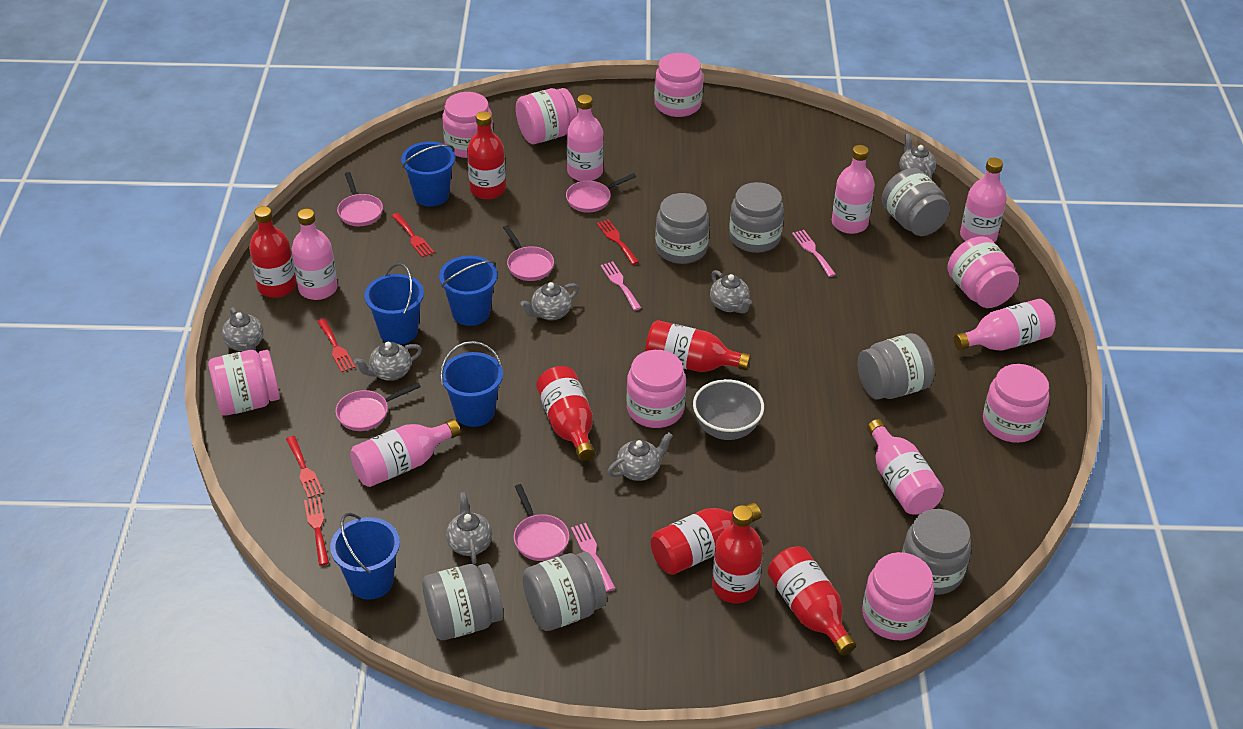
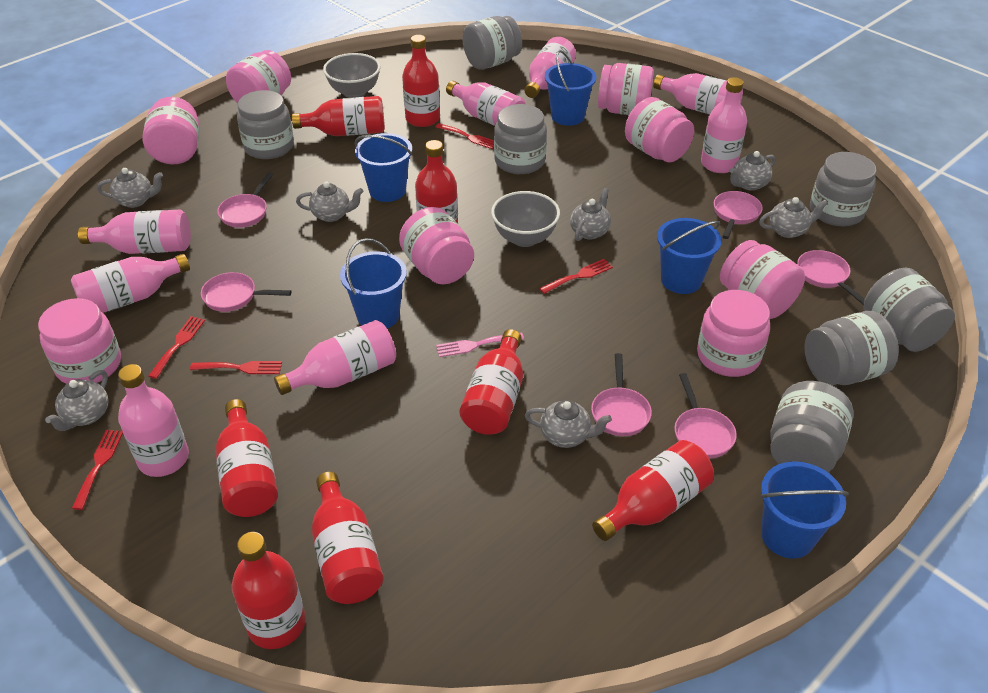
grey bowl: [693,379,764,440] = 1 -> [323,53,380,98] [491,191,560,247] = 2
pink bottle: [291,209,338,300] [350,419,461,487] [567,94,603,181] [832,145,875,234] [867,419,944,515] [954,299,1056,351] [960,158,1007,243] = 7 -> [71,254,190,313] [78,210,191,254] [118,364,189,477] [274,320,396,395] [446,81,526,126] [525,37,576,98] [653,73,743,114] [701,77,747,173] = 8
pink fork: [571,523,615,592] [601,262,641,310] [792,230,836,277] = 3 -> [436,333,524,357] = 1
pink pan: [336,383,421,431] [337,172,383,226] [503,225,554,281] [514,484,569,561] [566,173,636,213] = 5 -> [201,272,291,312] [217,172,273,228] [591,353,652,436] [675,373,737,459] [714,191,763,239] [797,250,865,305] = 6
red bottle: [249,206,296,298] [467,111,506,199] [536,366,595,461] [645,320,751,372] [651,502,761,575] [712,505,763,604] [767,547,856,655] = 7 -> [215,399,278,517] [232,532,306,649] [292,96,385,136] [311,472,384,604] [402,35,440,127] [415,140,458,224] [460,329,523,435] [592,440,714,541] = 8

